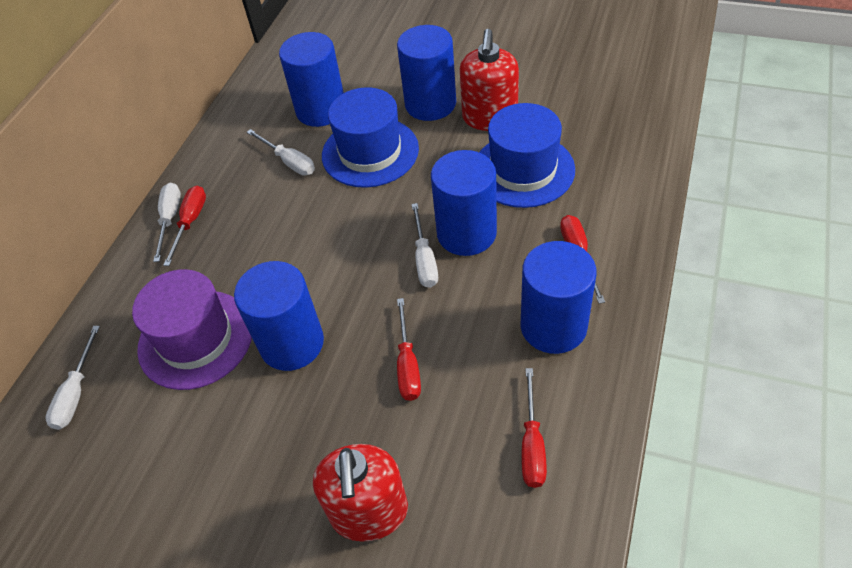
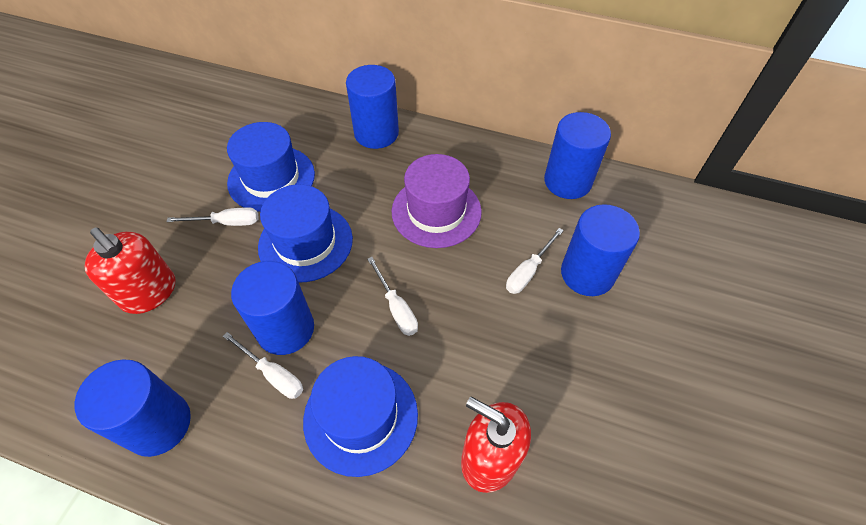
blue hat: [322,87,419,188] [479,103,575,208] = 2 -> [227,122,315,212] [258,184,353,282] [303,356,418,477] = 3
red screwdriver: [163,186,206,266] [397,298,421,401] [522,368,547,488] [560,215,605,304] = 4 -> none = 0

